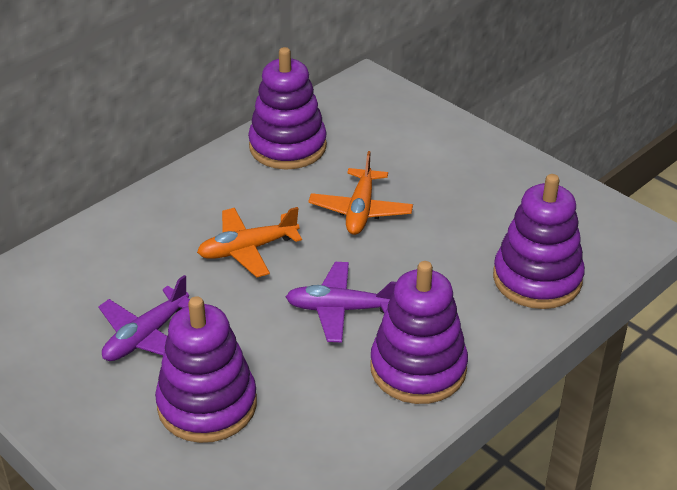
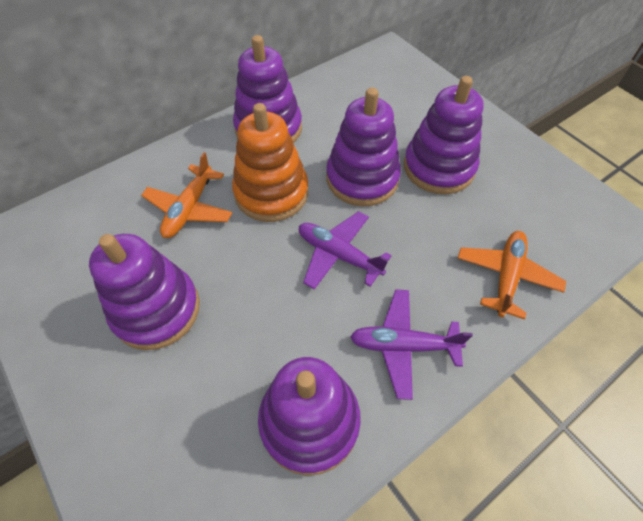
orange stacking toy: none = 0 -> [232,103,308,222] = 1
purple stacking toy: [155,296,257,443] [248,47,327,170] [370,261,468,404] [493,174,585,309] = 4 -> [89,234,200,350] [233,35,302,143] [258,357,361,476] [326,88,401,206] [404,76,483,194] = 5

